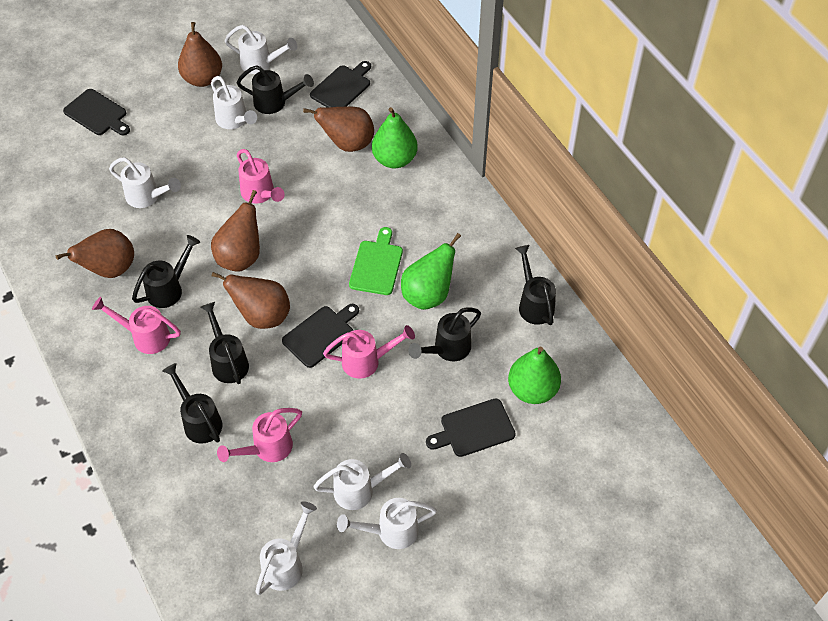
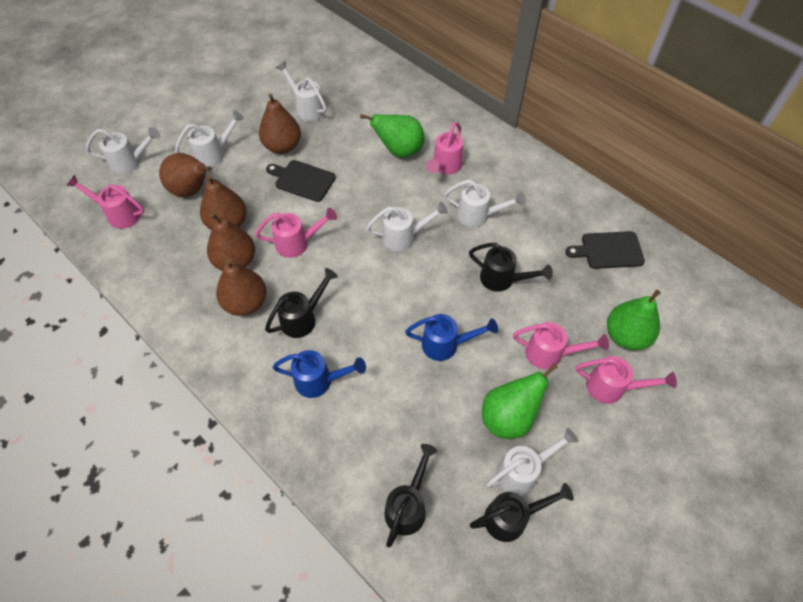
black cutting board: [63,89,130,135] [282,304,359,368] [310,61,371,108] [426,398,516,457] = 4 -> [266,160,336,202] [566,231,645,269] = 2
black watering can: [132,235,200,308] [162,363,222,444] [200,302,249,384] [237,65,314,114] [409,307,481,361] [515,245,556,325] = 6 -> [265,268,338,338] [384,444,437,548] [469,243,553,292] [470,483,574,542] = 4
blue watering can: none = 0 -> [272,350,366,398] [405,314,498,361] = 2
green cutting board: [349,227,403,295] = 1 -> none = 0
pink watering can: [92,297,181,354] [217,408,302,462] [237,149,285,204] [323,325,415,379] = 4 -> [66,175,144,229] [255,208,337,258] [426,122,463,174] [513,322,609,369] [576,356,677,404] = 5

